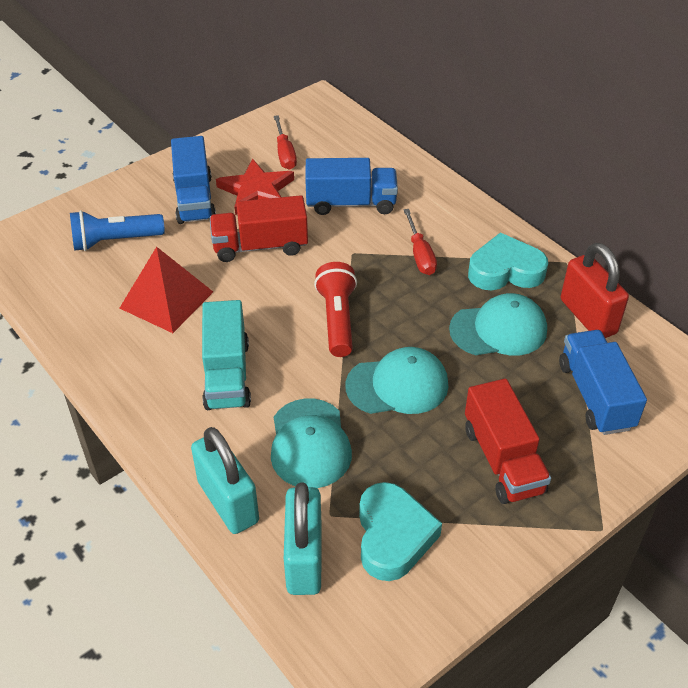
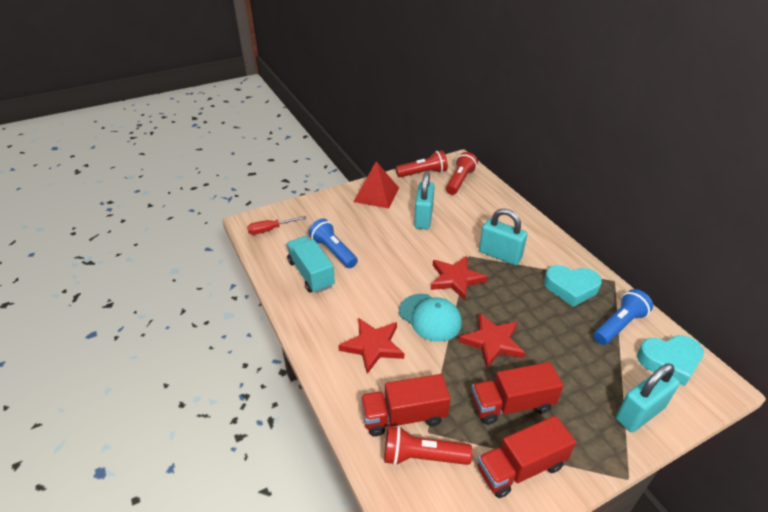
blue flashlight: [70,210,165,251] = 1 -> [309,219,358,268] [593,289,653,345] = 2
blue truck: [171,136,216,224] [305,158,398,215] [559,330,647,435] = 3 -> none = 0
red flashlight: [314,262,357,357] = 1 -> [384,425,472,466] [396,151,448,177] [446,152,478,195] = 3
red padlock: [561,243,629,338] = 1 -> none = 0
red screwdriver: [274,115,297,170] [403,209,437,275] = 2 -> [247,216,306,235] = 1
red star: [216,158,294,215] = 1 -> [338,318,404,374] [430,256,488,301] [459,313,525,369] = 3
red truck: [210,195,308,262] [465,379,551,504] = 2 -> [361,374,450,437] [471,362,564,425] [478,416,576,498] = 3
turquoise cap: [271,398,352,488] [345,347,448,414] [449,293,547,356] = 3 -> [399,294,462,342] = 1
turquoise padlock: [191,427,259,534] [284,482,322,595] = 2 -> [414,172,435,229] [479,208,527,265] [616,364,680,432] = 3

